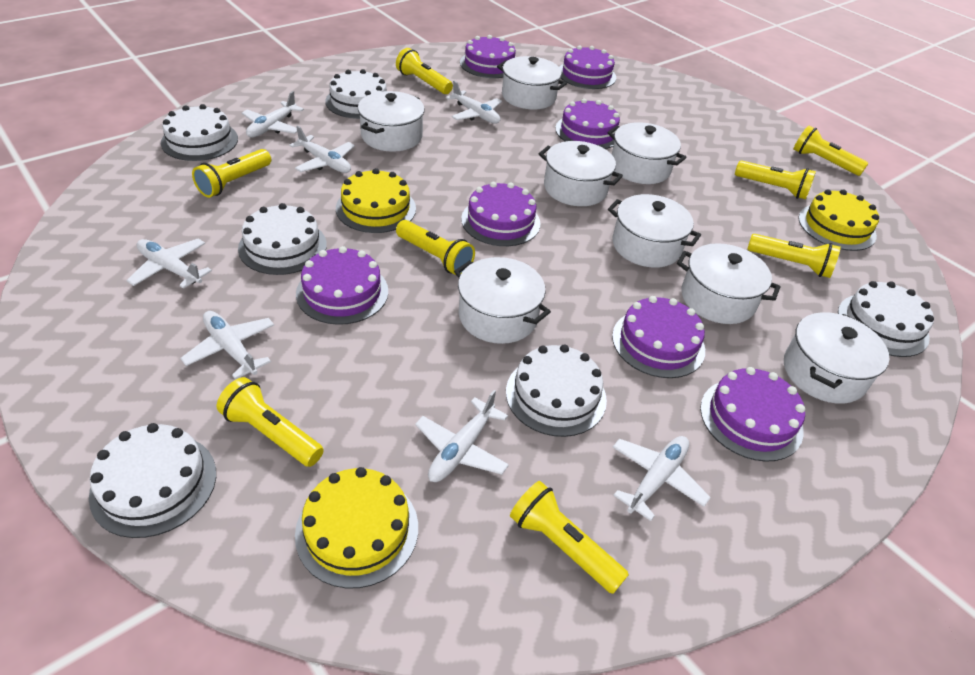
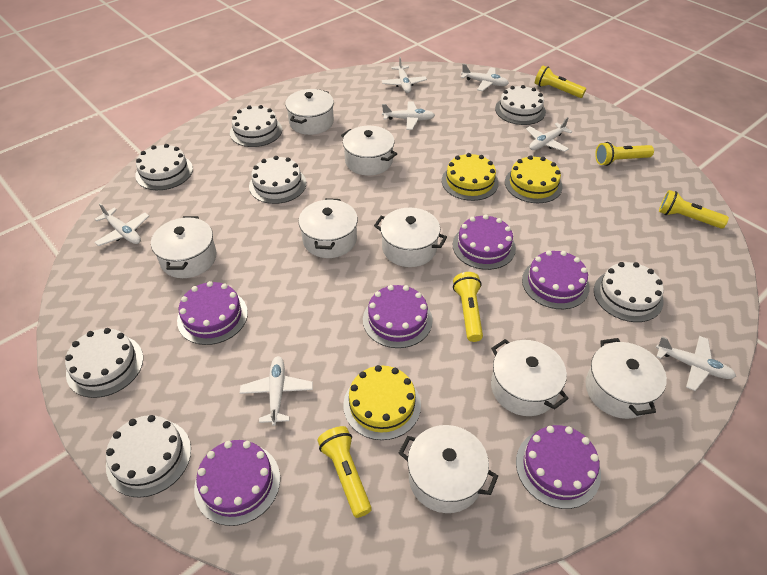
purple cake: [296,246,388,325] [460,35,516,78] [461,182,541,246] [555,99,620,149] [559,45,616,89] [612,296,705,378] [700,367,805,462] = 7 -> [177,281,248,345] [194,440,280,526] [363,285,432,348] [453,215,516,270] [516,425,601,509] [522,250,590,309] = 6
white cake: [89,423,216,538] [161,104,238,161] [238,203,327,275] [325,69,387,119] [506,345,607,437] [838,281,934,357] = 6 -> [65,328,143,398] [106,415,191,498] [135,144,193,190] [230,105,282,147] [249,156,306,204] [495,85,546,125] [594,262,664,322] = 7
yellow flashlight: [192,149,271,198] [217,377,324,467] [396,48,453,94] [396,220,475,275] [510,481,629,594] [735,160,816,199] [747,234,841,278] [793,126,869,176] = 8 -> [317,426,372,518] [453,272,483,342] [535,66,586,98] [595,142,654,166] [659,190,729,229] = 5

